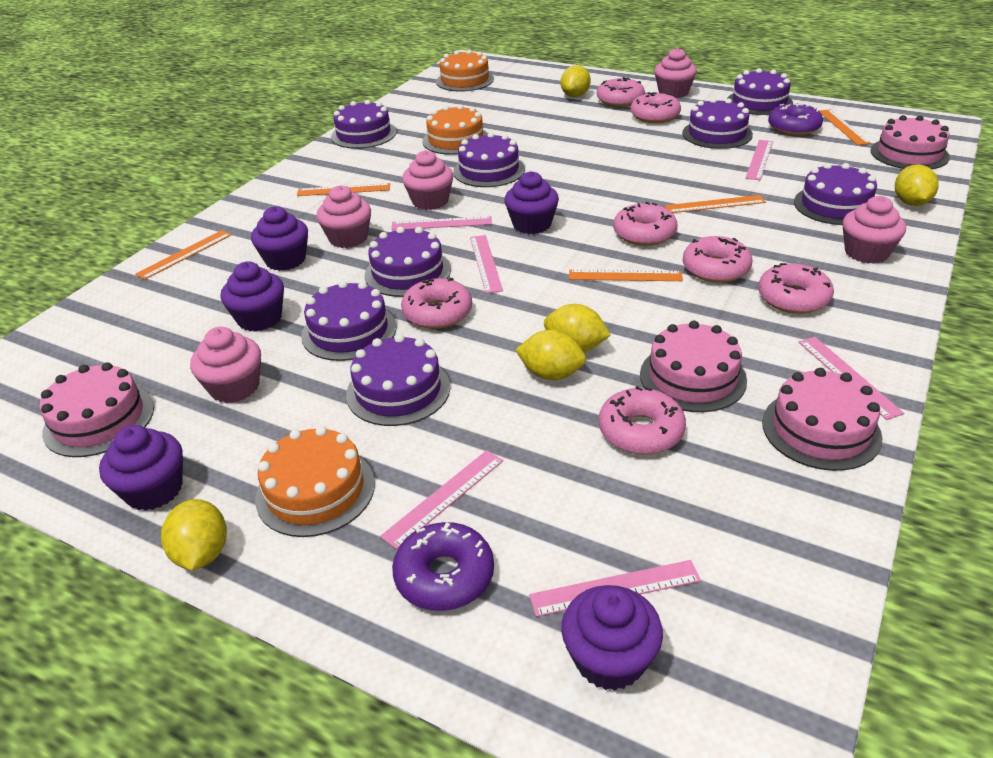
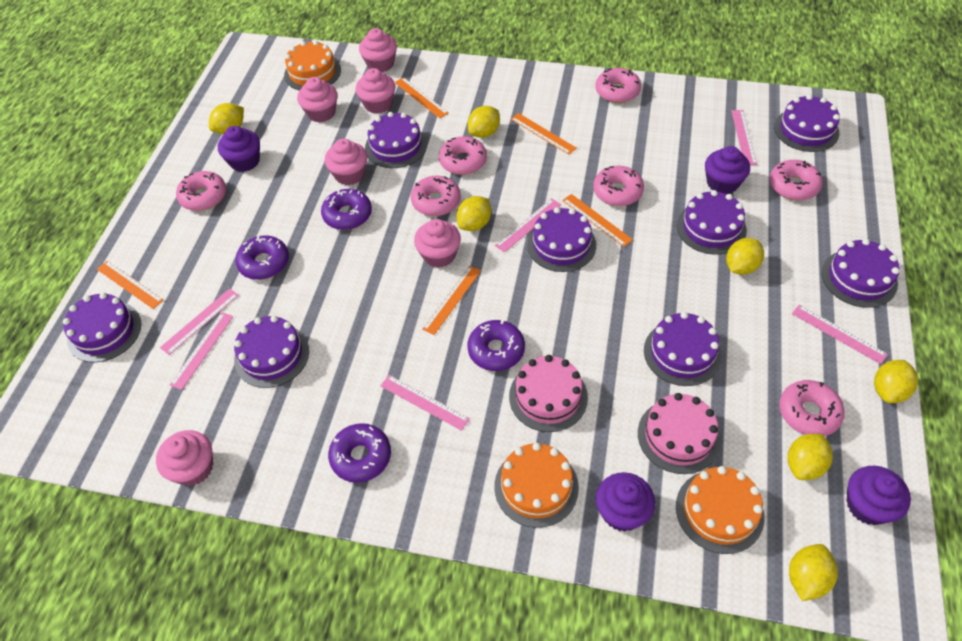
pink cake: [40,362,154,457] [640,321,747,412] [762,368,883,471] [870,115,950,169] = 4 -> [509,355,588,432] [638,393,721,474] = 2
pink cupcake: [190,327,261,403] [316,185,371,248] [402,150,453,210] [654,48,697,98] [843,196,906,264] = 5 -> [156,430,213,486] [297,77,337,122] [325,138,367,185] [356,68,395,114] [359,28,397,72] [414,219,461,268] = 6
purple cupcake: [99,425,183,511] [221,261,284,332] [251,206,308,271] [504,171,559,234] [561,585,663,691] = 5 -> [218,126,260,172] [596,472,655,532] [705,146,750,194] [847,466,911,525] = 4
purple donut: [392,522,494,611] [768,102,823,136] = 2 -> [235,235,289,280] [321,189,372,230] [328,423,391,483] [467,320,525,371] = 4
yellow lemon: [161,499,227,570] [515,330,586,380] [544,304,611,352] [561,65,591,97] [895,164,939,206] = 5 -> [209,103,244,134] [456,196,491,231] [468,106,500,138] [726,238,764,275] [788,434,833,480] [789,544,838,601] [874,360,918,403] = 7

